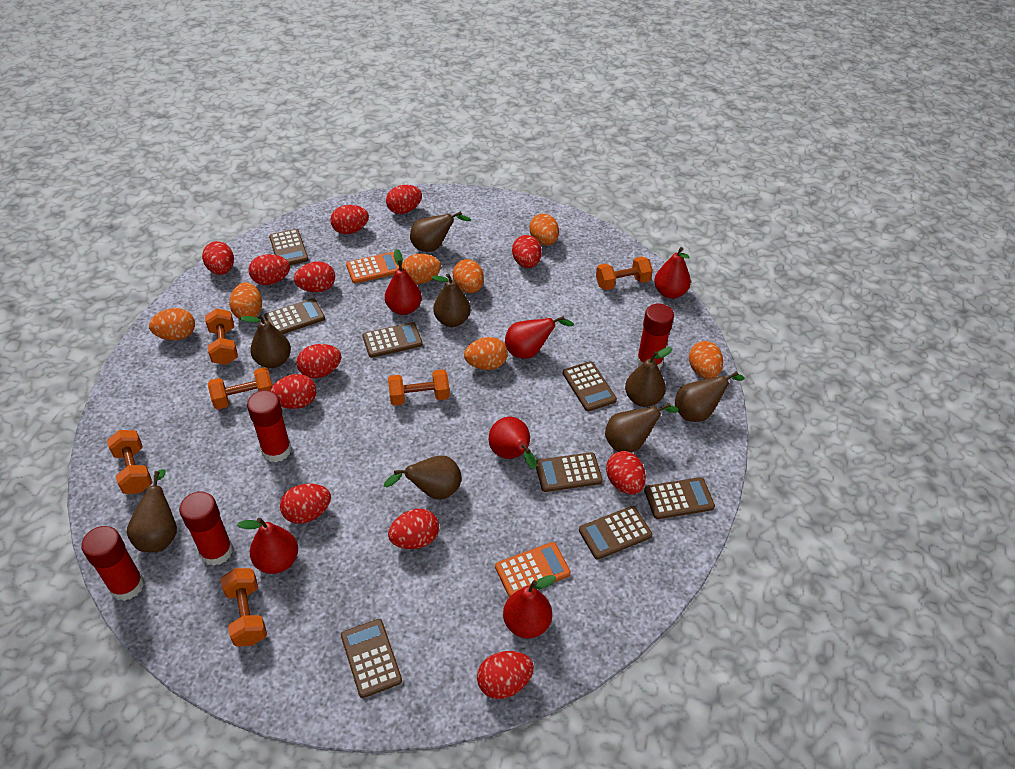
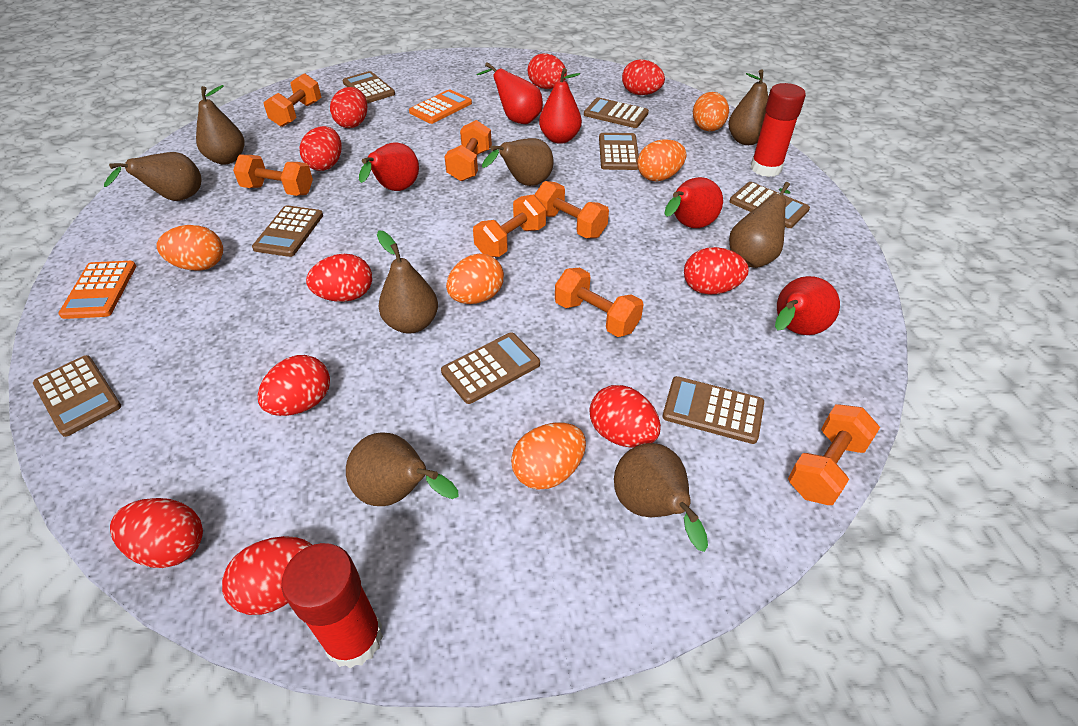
orange dumbbell: [107,430,152,494] [205,308,238,365] [208,367,272,410] [221,568,267,647] [388,369,450,406] [596,256,653,290] = 6 -> [233,155,313,196] [263,73,322,127] [444,120,492,182] [473,195,546,257] [534,181,609,238] [555,268,644,337] [788,404,880,505] = 7
orange egg: [149,308,195,340] [229,282,262,319] [402,254,441,284] [453,259,484,293] [464,337,508,370] [529,214,559,245] [689,341,723,379] = 7 -> [156,225,223,271] [446,254,504,304] [511,423,586,490] [637,139,686,181] [693,92,729,131] = 5
red egg: [202,241,234,275] [249,254,290,285] [270,374,316,409] [280,484,331,524] [294,261,335,292] [296,344,341,378] [330,205,369,234] [386,185,422,214] [388,509,439,549] [477,651,534,699] [512,235,542,268] [606,451,646,495] = 12 -> [110,498,203,568] [222,536,312,615] [258,355,330,416] [299,126,341,171] [306,254,372,302] [330,87,367,128] [528,53,567,89] [590,385,661,447] [622,59,665,95] [684,247,749,294] = 10
red glue stick: [81,526,144,601] [179,492,233,566] [247,390,292,462] [636,304,674,370] = 4 -> [281,543,383,669] [751,83,806,177] = 2
red pear: [237,518,298,574] [385,249,422,315] [489,417,537,469] [503,575,556,638] [505,316,574,359] [654,247,691,299] = 6 -> [359,142,419,191] [476,62,543,124] [539,68,582,144] [664,177,723,228] [775,276,840,335] = 5

